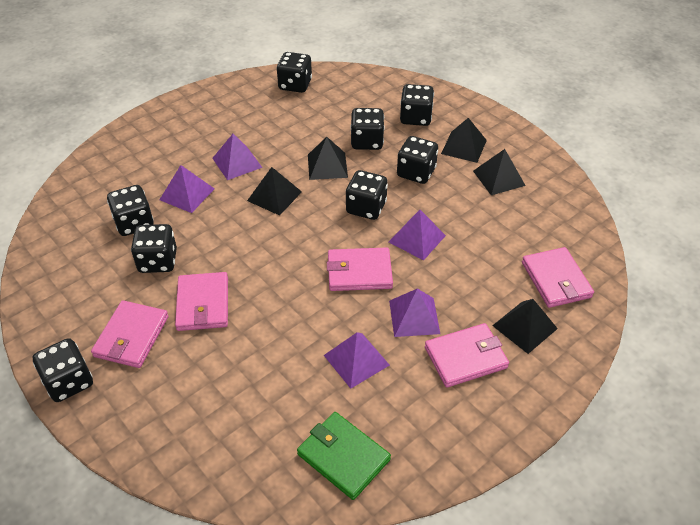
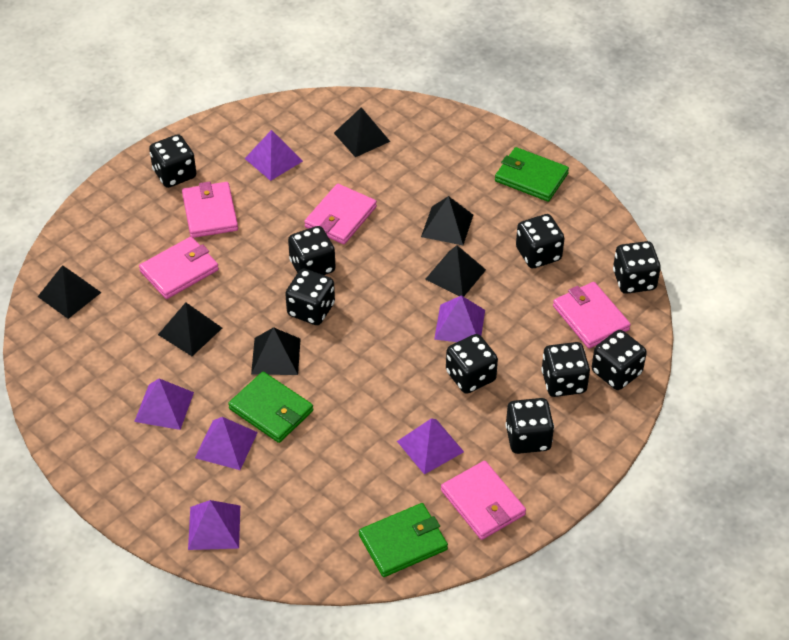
black dice: [33,338,93,402] [107,185,154,236] [131,224,177,273] [277,52,312,93] [346,170,388,220] [350,108,385,150] [397,136,438,184] [400,84,434,126] = 8 -> [149,134,196,188] [285,269,335,325] [288,226,336,275] [446,334,498,394] [505,398,554,454] [516,214,565,268] [541,342,590,397] [592,330,647,390] [613,241,661,294] = 9
black pyramid: [247,167,302,216] [308,137,348,180] [441,118,487,163] [473,149,526,195] [492,299,558,354] = 5 -> [38,265,102,319] [158,302,222,356] [251,327,301,375] [334,107,390,157] [421,196,473,245] [425,245,486,297] = 6
green wallet: [297,412,391,500] = 1 -> [228,372,313,443] [359,503,448,577] [495,147,569,202] = 3
purple pyramid: [160,165,214,213] [212,134,262,180] [324,332,390,389] [389,210,446,261] [389,289,440,337] = 5 -> [134,378,194,430] [188,500,240,550] [195,417,258,470] [244,130,303,181] [397,418,464,475] [434,295,485,342] = 6

